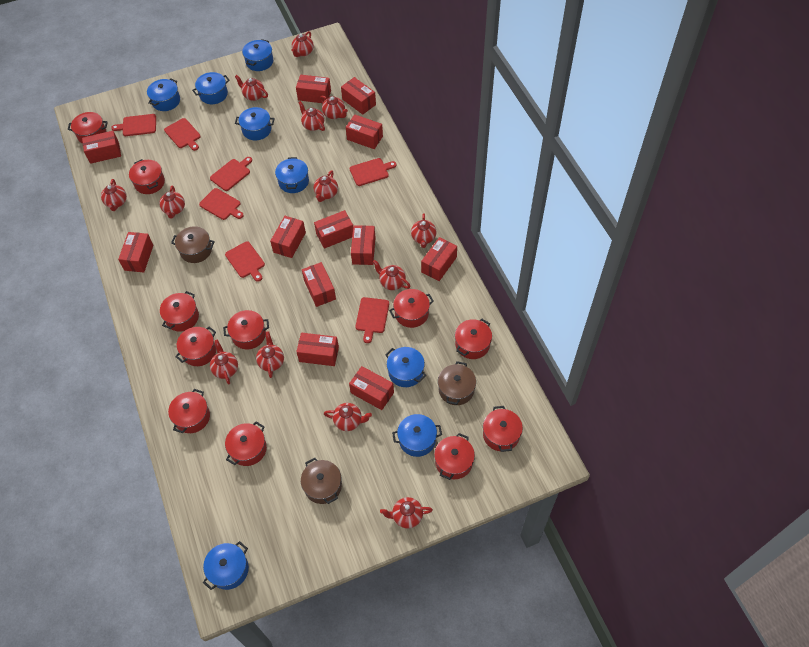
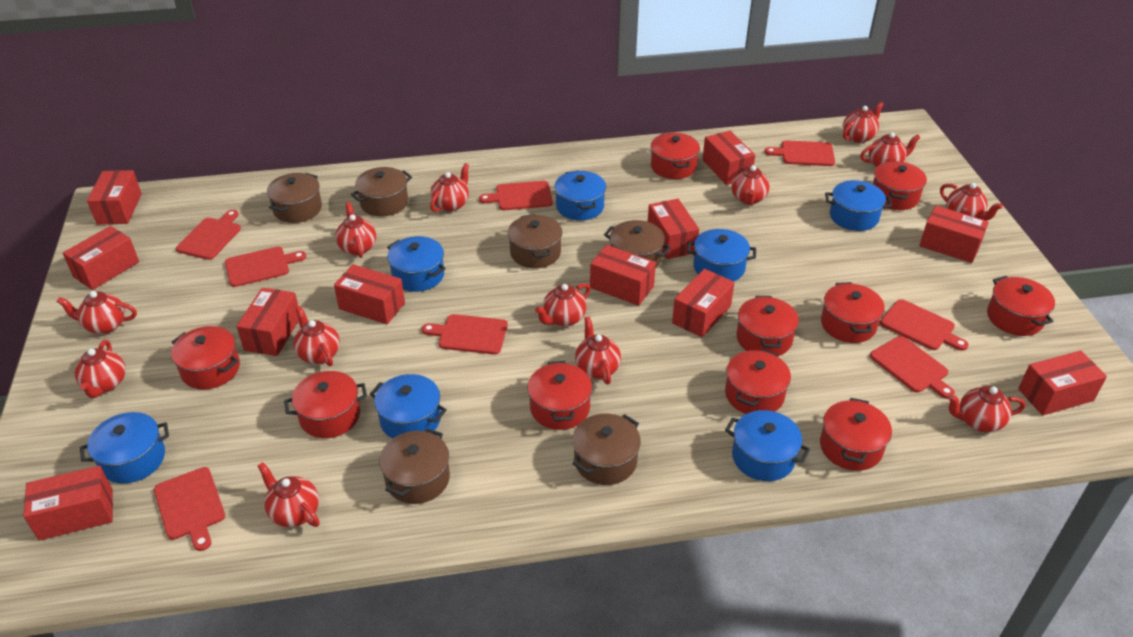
blue pot: [147,78,180,111] [192,72,230,104] [203,541,249,590] [235,107,275,141] [242,39,273,71] [275,157,309,193] [385,347,426,387] [392,414,442,457] = 8 -> [80,412,169,484] [370,374,447,439] [387,236,446,292] [554,170,606,221] [687,229,756,281] [725,410,810,481] [825,180,892,231] = 7
brown pot: [171,226,215,263] [301,458,342,504] [438,361,476,405] = 3 -> [267,173,322,223] [351,167,412,217] [379,428,450,504] [508,214,562,268] [572,414,641,485] [604,220,671,269] = 6
red box: [82,131,121,164] [118,232,153,272] [270,216,306,258] [296,75,331,103] [296,333,339,366] [302,262,336,307] [314,210,353,249] [341,77,376,115] [346,114,383,149] [349,366,394,410] [351,225,376,265] [421,237,457,281] = 12 -> [24,465,113,541] [63,226,139,290] [87,170,142,225] [236,288,299,356] [334,264,405,324] [590,245,656,306] [648,199,699,259] [672,269,735,337] [702,131,755,185] [919,206,989,263] [1018,351,1107,416] = 11
red cutting board: [111,114,156,136] [164,118,201,151] [199,188,244,220] [210,157,252,191] [225,241,265,282] [350,158,397,186] [355,297,389,343] = 7 -> [154,467,225,551] [176,210,241,260] [225,247,306,287] [422,314,508,354] [479,181,553,210] [765,140,835,166] [870,336,955,399] [880,299,969,351] = 8
red pot: [68,112,108,144] [129,159,165,194] [160,291,199,332] [168,389,210,433] [175,327,216,366] [223,310,269,350] [225,421,267,466] [389,289,434,328] [434,433,475,480] [455,319,492,359] [483,406,523,452] = 11 -> [171,326,240,390] [284,371,367,438] [528,361,592,430] [651,132,700,179] [725,349,791,414] [737,296,799,356] [820,398,892,471] [821,282,884,343] [873,161,927,210] [987,276,1055,336] = 10

